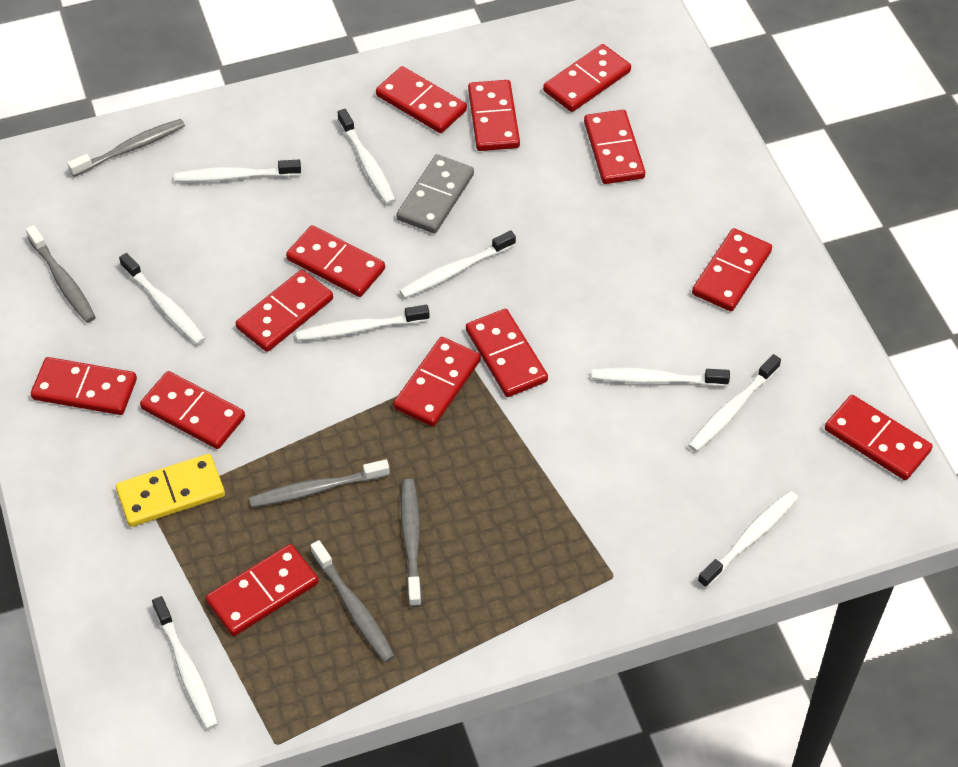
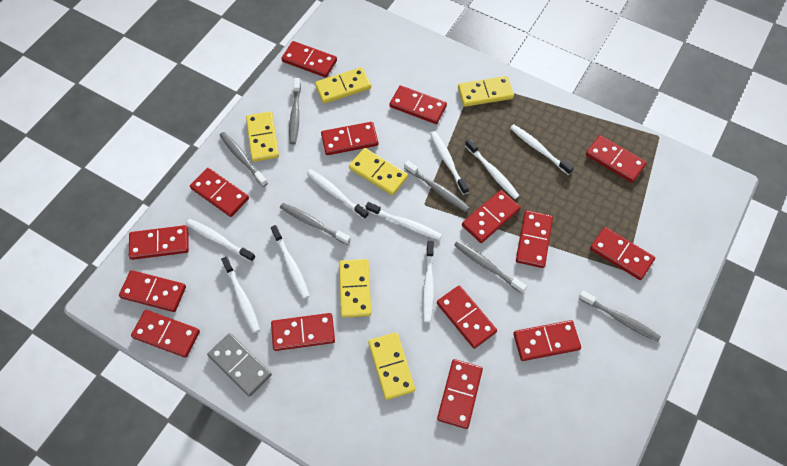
grey toothbrush: [26,225,96,323] [67,119,185,177] [249,459,390,508] [310,540,395,663] [401,479,422,607] = 5 -> [220,132,268,187] [280,203,351,245] [289,78,301,144] [404,160,470,212] [454,241,527,293] [578,291,661,342] = 6
red domino: [31,357,137,415] [140,371,245,449] [206,544,319,636] [236,270,333,352] [286,225,385,297] [376,66,467,133] [393,337,481,427] [466,309,548,397] [468,80,520,151] [543,44,631,112] [584,110,645,184] [692,228,772,311] [825,395,933,480] = 13 -> [119,270,186,312] [129,225,189,260] [131,310,200,358] [190,168,249,217] [271,313,335,351] [281,41,337,77] [321,122,378,155] [390,85,447,124] [437,285,497,349] [437,359,483,429] [462,190,521,243] [513,320,581,361] [516,210,553,268] [586,135,647,183] [590,227,655,280] = 15
yellow domino: [116,454,225,527] = 1 -> [246,112,279,162] [315,67,371,104] [339,259,371,318] [349,148,408,195] [368,332,415,400] [458,76,514,107] = 6

